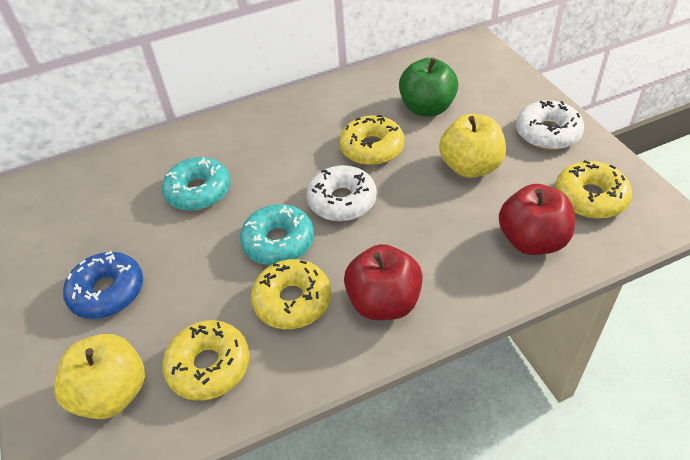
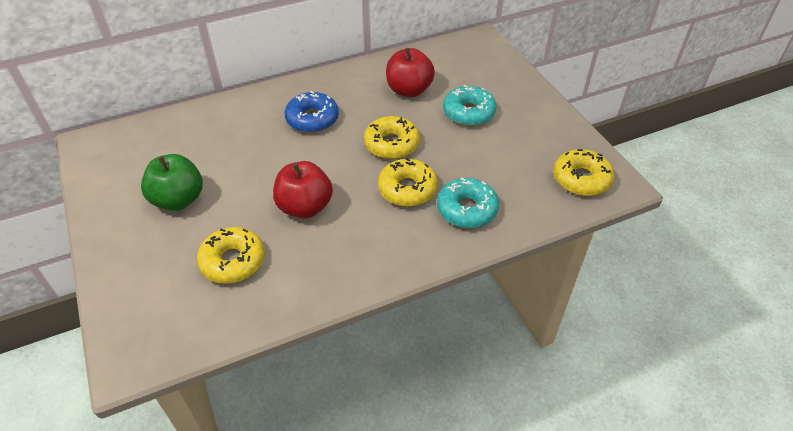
white donut: [307,165,377,222] [516,100,584,150] = 2 -> none = 0
yellow apple: [54,334,145,419] [439,114,506,178] = 2 -> none = 0

